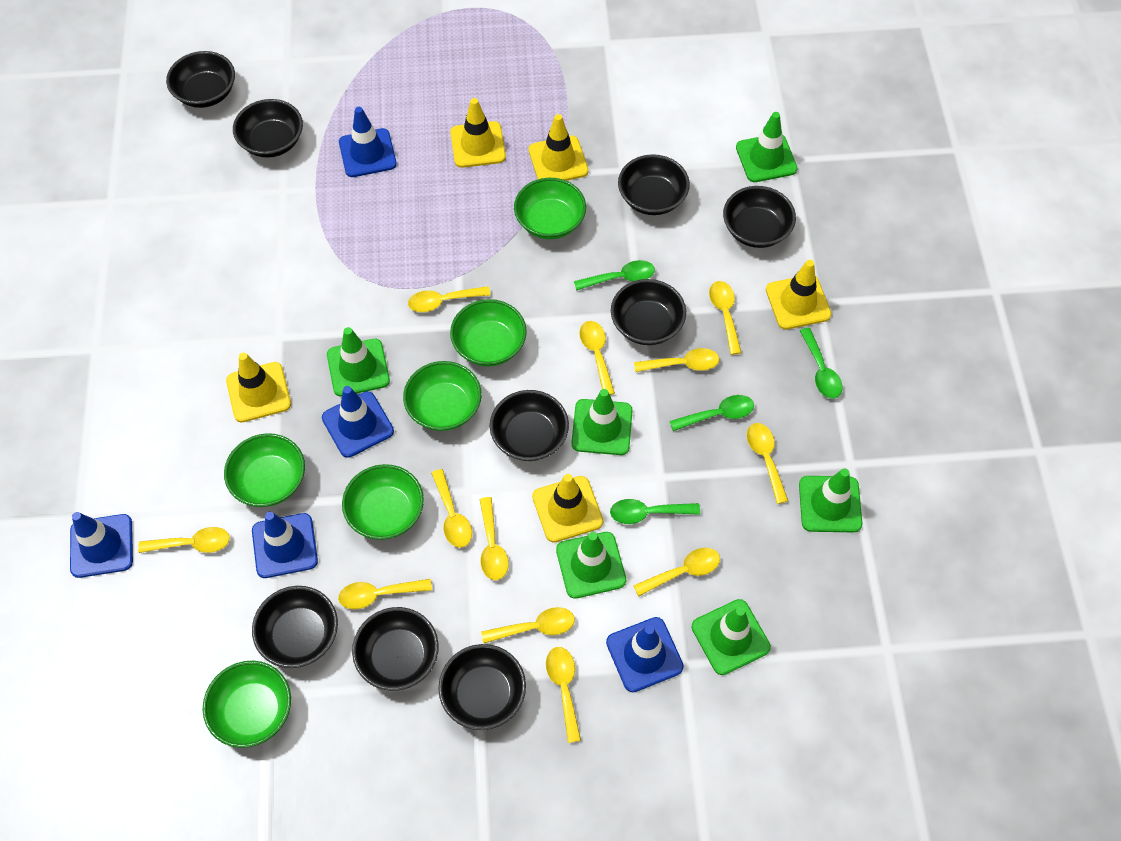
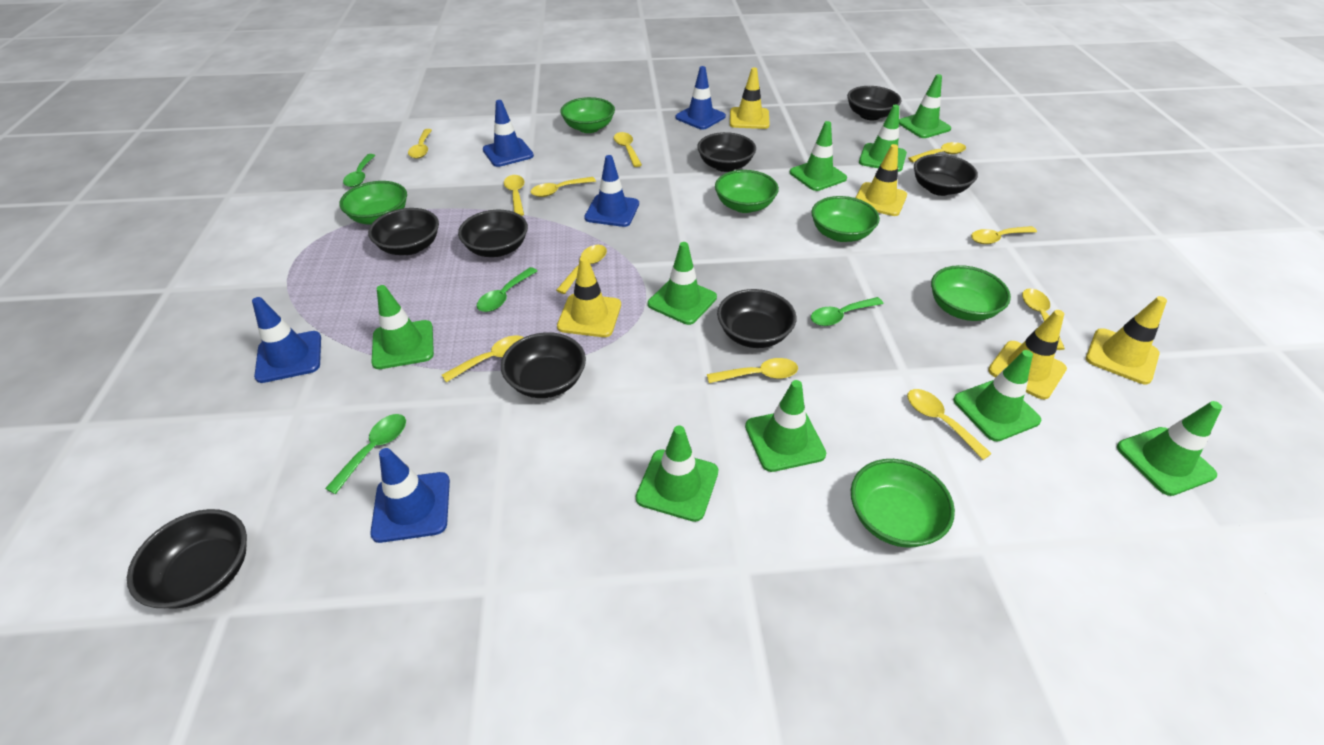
black bowl: [166,51,235,108] [233,99,303,158] [252,586,338,668] [352,607,439,691] [438,644,526,730] [490,390,569,461] [611,279,686,345] [618,154,690,215] [723,186,796,248] = 9 -> [127,509,247,608] [368,208,439,255] [458,210,528,257] [501,332,586,398] [697,132,756,172] [717,289,797,348] [847,86,902,120] [914,154,978,196] = 8
green traffic cone: [327,327,390,397] [556,532,626,599] [571,389,633,455] [692,599,771,675] [736,112,798,182] [799,468,862,532] = 6 -> [371,285,434,369] [636,425,718,522] [648,242,717,325] [745,380,826,472] [790,121,847,191] [859,105,907,172] [899,74,951,138] [953,350,1041,441] [1117,401,1222,496] = 9
yellow spoon: [138,527,230,553] [338,579,432,609] [408,286,491,312] [431,469,472,548] [480,497,509,580] [481,607,575,643] [546,647,581,743] [579,321,615,395] [633,548,720,597] [634,348,719,372] [709,281,742,355] [747,423,788,504] = 12 -> [408,129,432,159] [442,336,524,382] [504,175,524,216] [530,177,596,197] [556,245,607,294] [614,132,642,167] [707,358,798,383] [907,389,992,460] [908,142,966,162] [971,226,1037,244] [1022,288,1065,350] = 11

